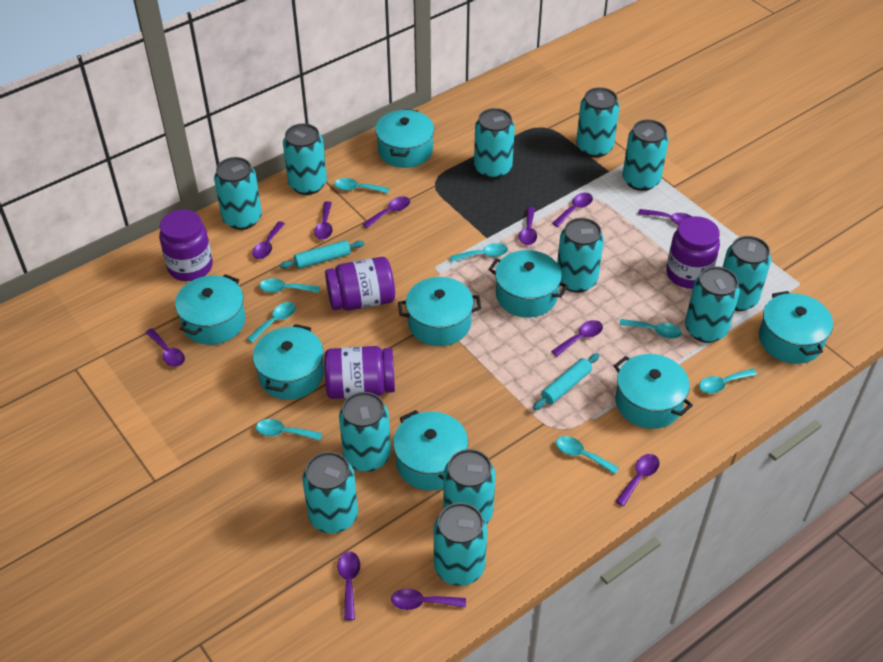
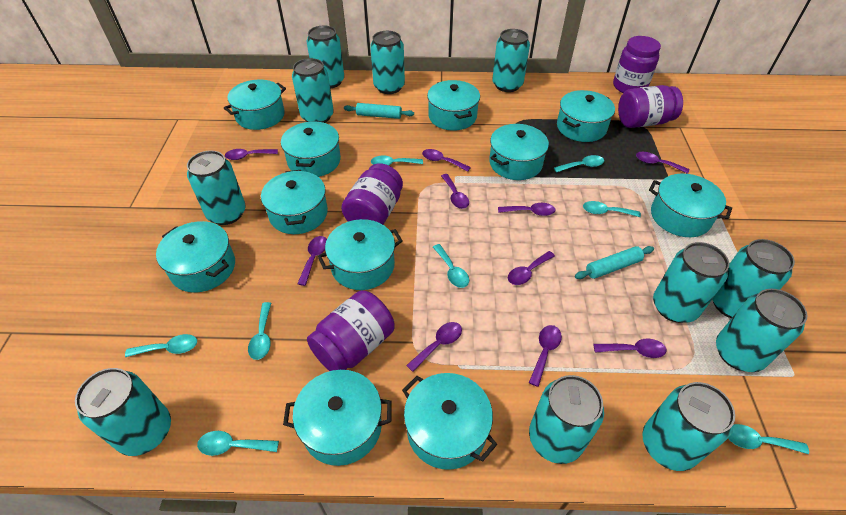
purple spoon: [145,328,185,367] [252,221,285,259] [314,201,332,240] [337,551,360,620] [363,196,410,228] [391,588,466,610] [519,207,537,245] [551,320,603,357] [552,193,593,227] [615,454,660,506] [638,209,692,225] = 11 -> [225,149,278,160] [297,236,327,286] [406,322,462,372] [422,149,471,172] [441,174,469,209] [498,203,556,216] [508,251,555,285] [529,325,562,387] [593,338,666,358] [636,152,689,174] = 10
turquoise can: [214,157,262,230] [283,123,327,195] [302,452,358,533] [339,392,391,472] [434,503,487,586] [444,449,496,524] [474,108,515,179] [557,218,604,293] [576,87,620,157] [623,120,669,191] [685,266,740,343] [723,236,771,311] = 12 -> [75,368,171,456] [187,150,246,225] [292,58,334,123] [307,25,344,89] [370,31,405,94] [492,29,530,92] [529,375,604,464] [643,382,735,471] [653,242,730,323] [712,239,795,318] [716,289,808,372] = 11
turquoise pot: [175,274,245,345] [253,324,324,400] [375,109,434,168] [393,410,468,491] [398,277,481,346] [488,250,568,317] [614,354,693,429] [759,291,833,364] = 8 -> [156,221,235,293] [224,80,286,130] [261,170,328,234] [281,121,341,177] [283,370,392,466] [318,219,403,290] [402,373,497,470] [427,80,480,131] [489,124,549,180] [557,90,615,142] [649,174,732,237] = 11

